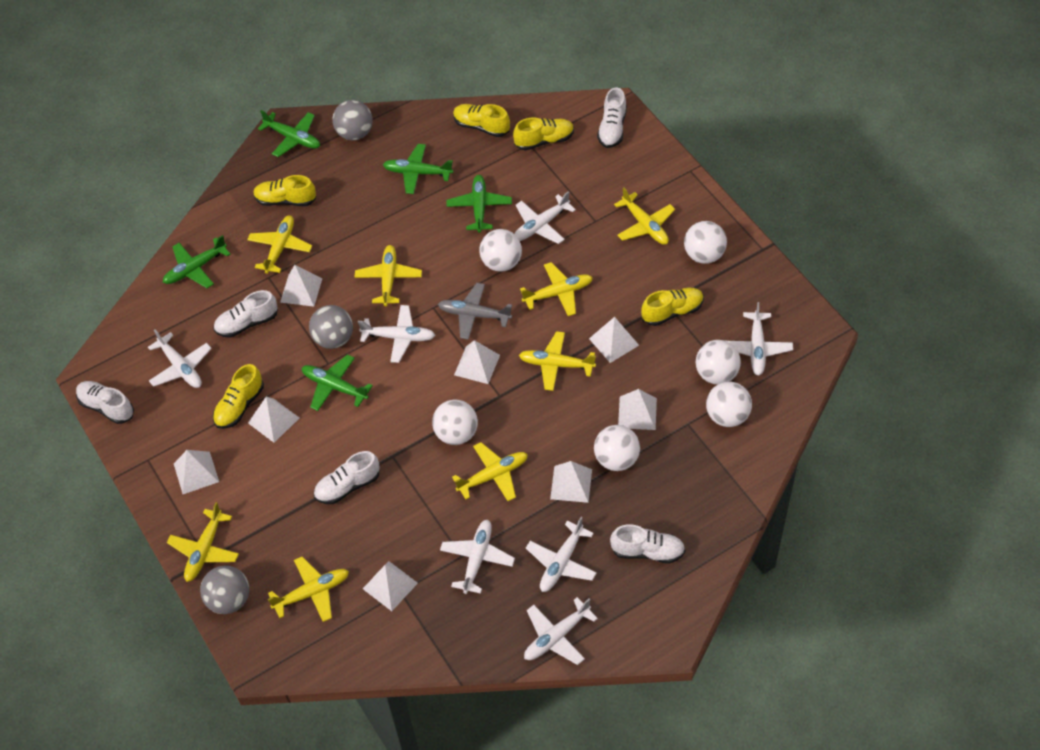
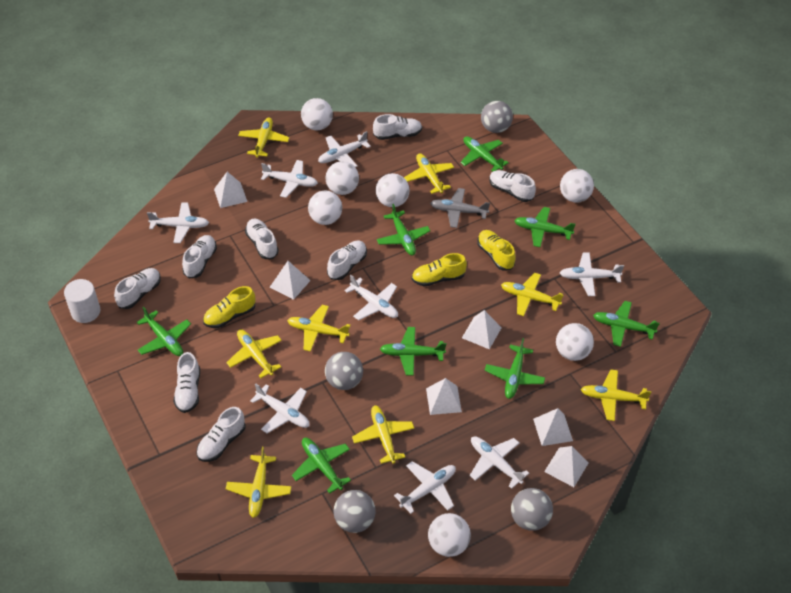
green plane: [163,235,230,288] [258,110,320,157] [302,354,373,411] [383,144,453,194] [447,175,512,233] = 5 -> [137,307,191,356] [292,438,351,494] [377,204,430,255] [380,327,446,376] [461,137,509,172] [485,338,545,399] [514,207,576,247] [593,301,660,347] = 8
grey ball: [200,565,249,614] [309,305,353,349] [332,100,373,140] = 3 -> [325,352,363,390] [333,490,376,533] [481,101,513,133] [511,488,553,531] = 4
white ball: [432,400,478,445] [479,229,522,272] [594,425,640,471] [684,221,727,264] [696,340,741,384] [706,382,752,427] = 6 -> [301,98,333,130] [308,190,342,225] [325,161,359,195] [376,173,409,207] [428,513,471,557] [556,323,594,361] [560,169,594,203] = 7
white cylinder: none = 0 -> [64,279,100,323] = 1
white plane: [148,329,212,388] [358,305,435,363] [440,520,515,594] [514,191,576,244] [524,597,598,665] [526,517,597,592] [727,302,793,376] = 7 -> [147,202,209,243] [250,383,310,434] [261,160,318,198] [318,131,371,167] [344,275,398,320] [394,461,456,514] [470,436,529,489] [560,252,624,296] = 8
white pyramid: [174,450,219,494] [248,397,299,443] [280,265,322,307] [363,561,418,611] [454,340,500,384] [550,461,592,503] [589,317,639,363] [618,389,657,430] = 8 -> [214,172,247,208] [270,261,311,300] [426,378,462,415] [462,310,502,349] [533,408,573,446] [544,446,588,487] = 6
white shoe: [76,381,134,424] [213,290,278,338] [314,451,380,504] [597,87,627,148] [610,524,685,564] = 5 -> [114,268,161,309] [173,352,200,413] [182,235,217,279] [197,407,246,462] [245,218,279,259] [327,240,367,280] [373,114,422,140] [489,170,536,202] = 8
yellow shoe: [213,364,264,429] [253,175,316,206] [453,104,510,137] [513,117,574,151] [641,288,704,326] = 5 -> [203,286,255,328] [412,253,467,286] [477,230,515,270] = 3

